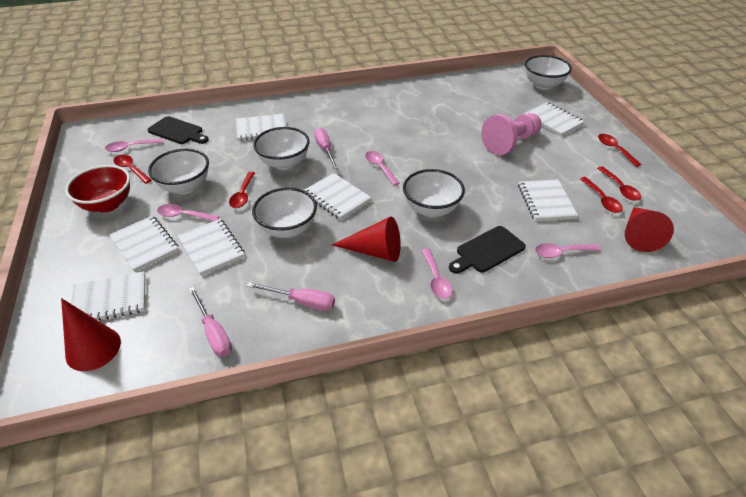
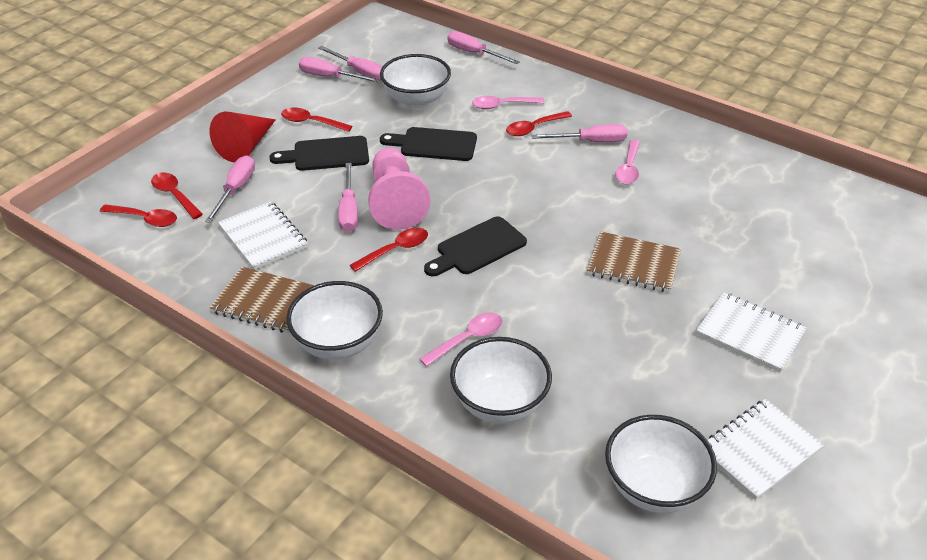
black cutting board: [147,116,209,144] [449,226,526,274] = 2 -> [269,136,369,171] [380,127,477,161] [424,216,527,276] = 3
brown notebook: none = 0 -> [210,267,315,333] [587,232,681,293] = 2
pink screwdriver: [189,287,232,357] [247,282,335,311] [314,127,338,169] = 3 -> [205,155,255,223] [299,57,380,82] [318,46,383,80] [338,163,358,232] [447,31,520,64] [532,124,627,142] = 6
pink spoon: [105,139,163,152] [157,204,219,221] [365,151,400,186] [422,249,453,299] [535,243,601,258] = 5 -> [420,313,503,367] [472,96,545,109] [615,140,640,185] = 3
red bowl: [65,165,130,212] = 1 -> none = 0
red cone: [61,298,121,371] [332,217,401,262] [625,207,674,252] = 3 -> [210,112,276,162] = 1
white bowl: [148,149,209,194] [252,187,317,238] [253,127,310,170] [403,169,465,217] [525,55,572,90] = 5 -> [286,281,383,360] [380,54,451,108] [450,337,552,424] [605,415,717,513] = 4
white notebook: [71,271,146,321] [109,216,179,272] [177,219,245,276] [236,114,286,141] [304,173,372,220] [518,179,578,221] [524,102,585,136] = 7 -> [218,201,308,270] [696,292,807,372] [707,399,824,500] = 3

